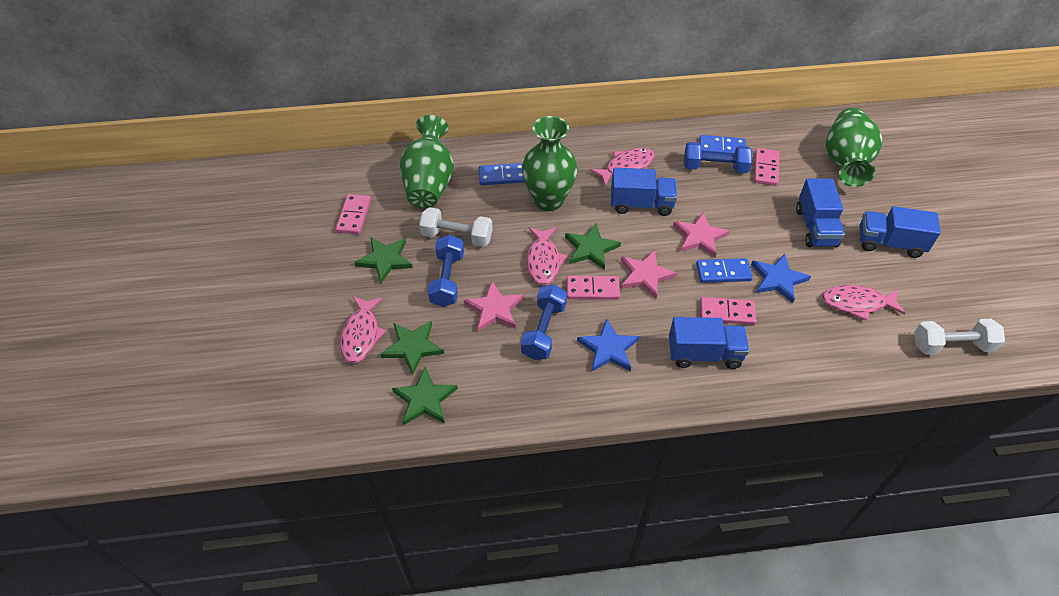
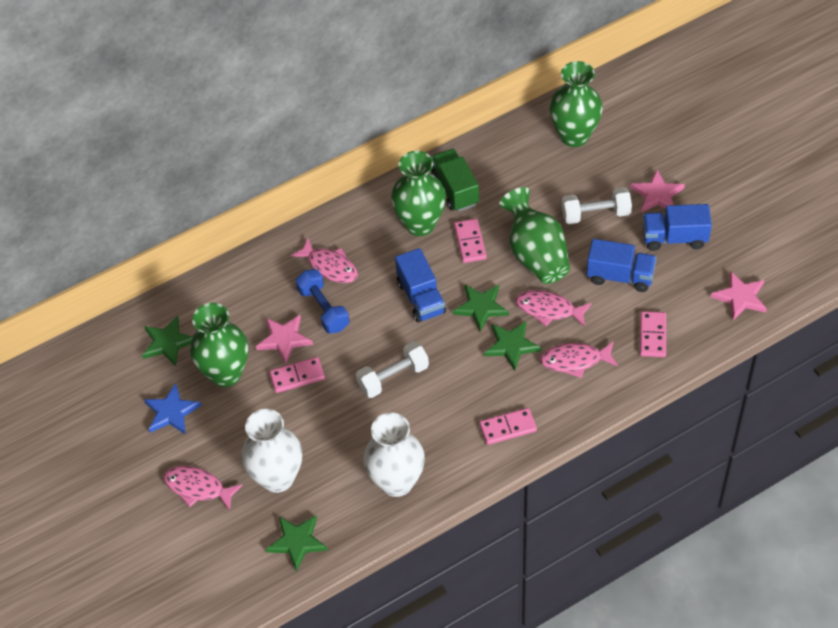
blue domino: [479,163,525,185] [696,258,753,283] [699,135,746,155] = 3 -> none = 0
blue dumbbell: [428,235,464,307] [521,284,567,360] [684,142,753,173] = 3 -> [296,269,350,334] = 1
blue star: [577,319,639,372] [751,254,811,303] = 2 -> [144,383,202,434] = 1
blue truck: [611,168,677,216] [669,317,749,369] [796,179,845,247] [859,206,941,258] = 4 -> [395,248,446,323] [587,239,657,292] [643,204,712,251] = 3
green truck: none = 0 -> [431,149,479,211] = 1
green vase: [400,115,454,208] [522,116,578,211] [826,108,883,187] = 3 -> [190,303,248,387] [391,151,446,236] [499,187,570,284] [549,61,603,147] = 4
white vase: none = 0 -> [241,409,302,493] [363,413,425,497] = 2

